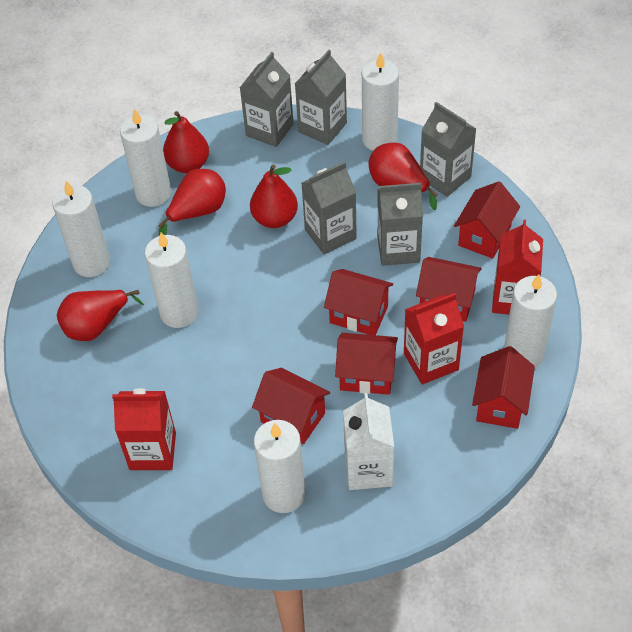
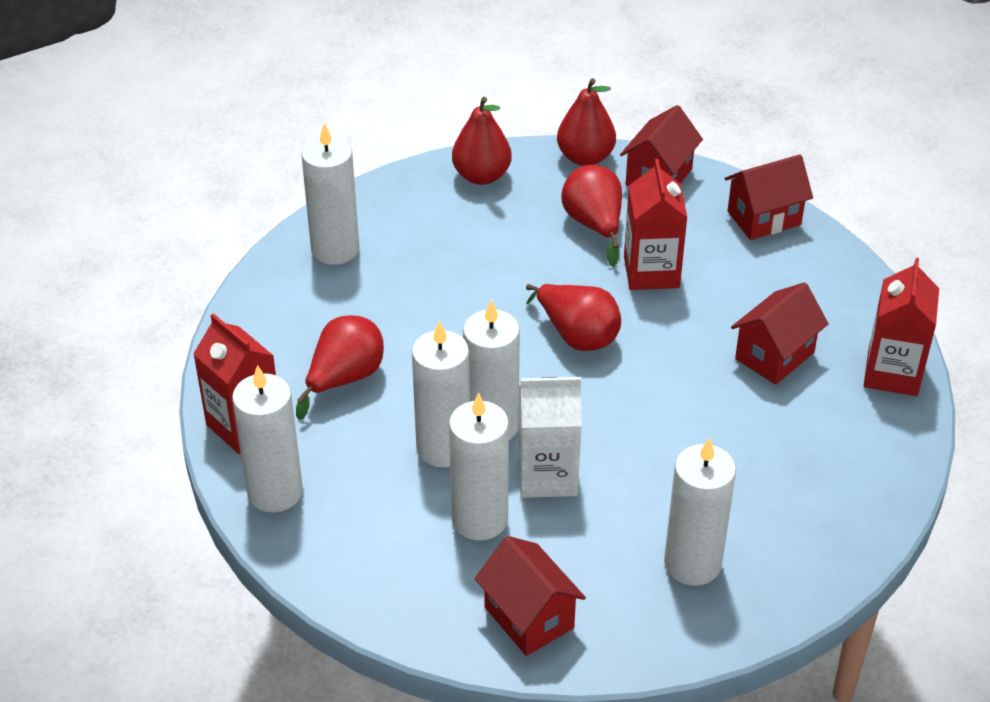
grey carton: [240,52,294,147] [295,50,347,145] [302,161,357,254] [377,183,423,266] [420,102,476,197] = 5 -> none = 0
red house: [252,368,330,444] [324,269,393,335] [335,333,398,395] [416,257,481,322] [454,181,520,259] [472,346,535,429] = 6 -> [475,536,586,656] [620,105,703,186] [725,154,813,240] [731,282,829,385] = 4

